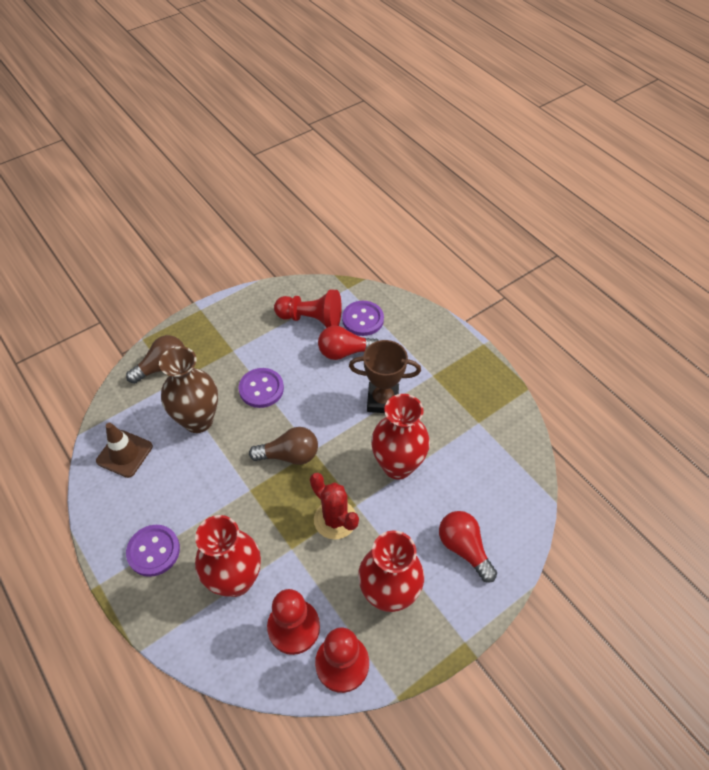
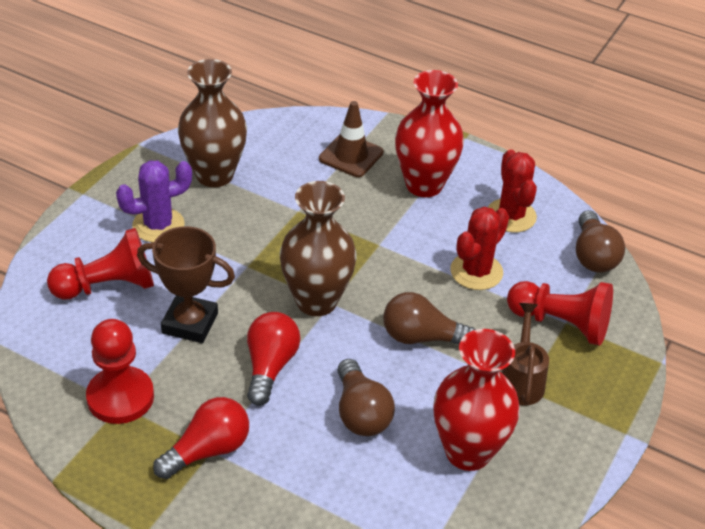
brown light bulb: [126,335,185,384] [249,427,318,465] = 2 -> [337,359,395,436] [383,292,476,344] [576,210,625,273] = 3
brown vase: [159,346,218,433] = 1 -> [178,59,247,187] [280,181,356,316] = 2
brown watering can: none = 0 -> [502,303,549,405] = 1
purple button: [126,525,180,577] [239,368,284,408] [342,301,384,336] = 3 -> none = 0
purple cactus: none = 0 -> [116,160,192,242] = 1
red cactus: [310,473,359,540] = 1 -> [450,207,509,290] [488,150,537,232] = 2
red vase: [195,515,261,597] [358,530,424,612] [371,394,430,480] = 3 -> [395,70,464,197] [433,329,520,471] = 2

